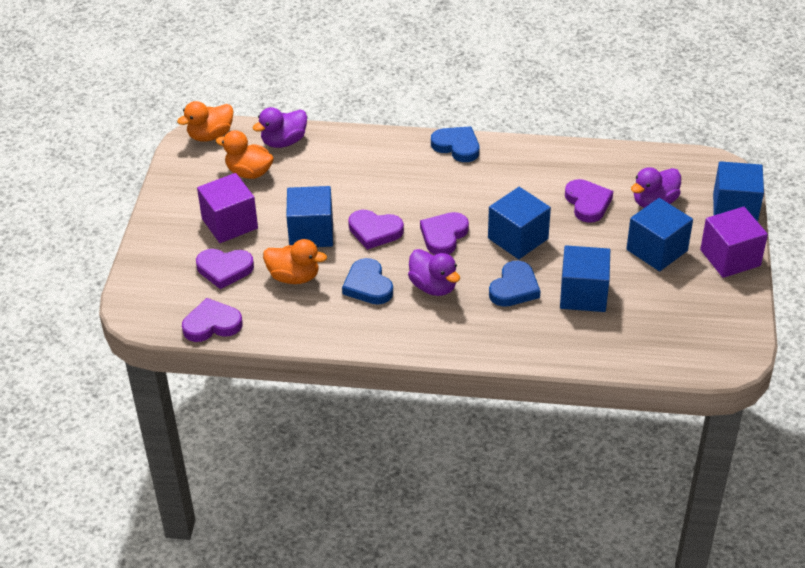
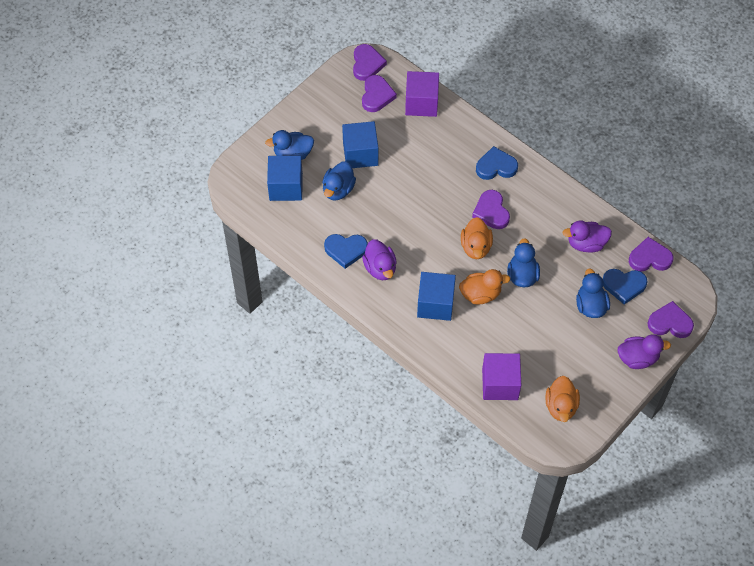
blue cube: [286,186,333,247] [488,187,551,259] [560,245,610,312] [626,198,693,271] [713,161,764,222] = 5 -> [267,156,303,201] [342,121,379,168] [417,272,456,321] = 3
blue duck: none = 0 -> [265,130,314,160] [322,161,356,201] [507,238,540,287] [576,269,610,318] = 4

